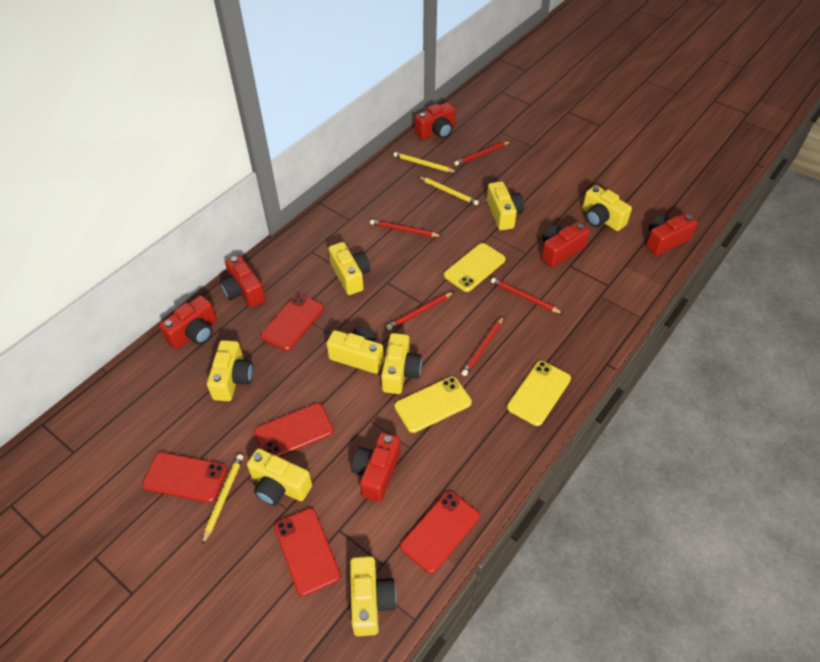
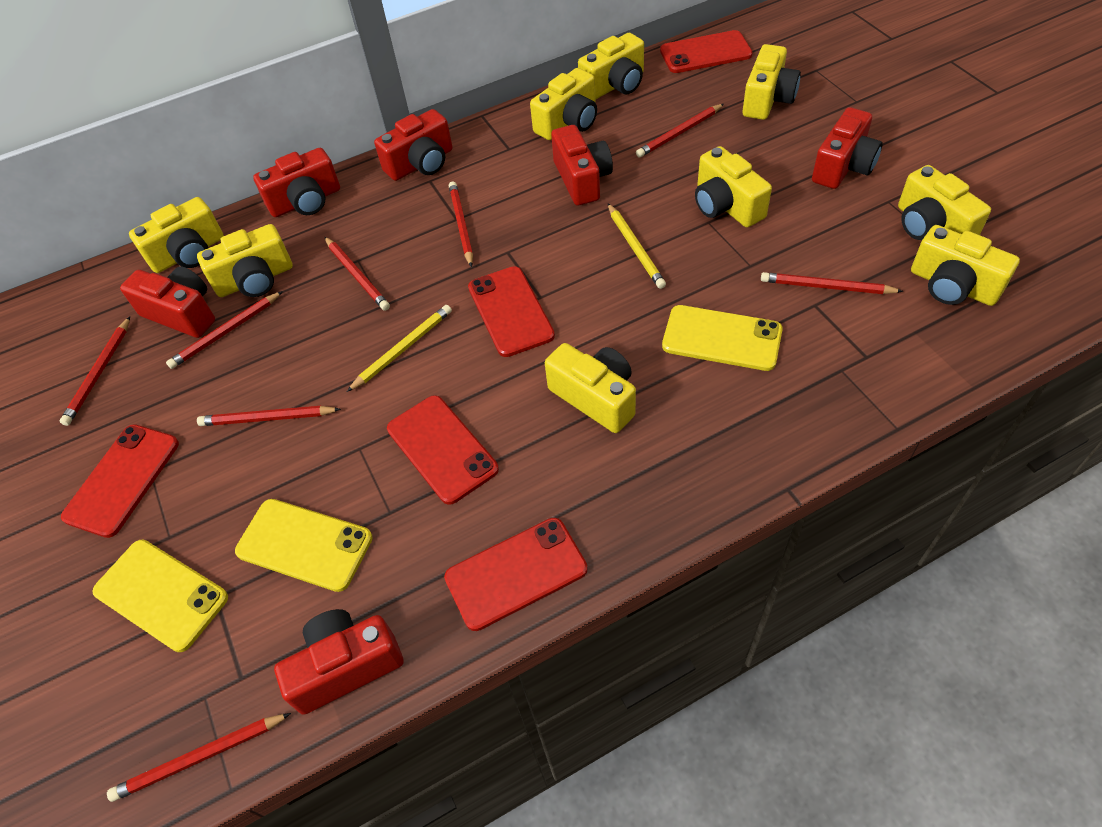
red pencil: [370,219,441,237] [386,292,454,330] [454,141,511,166] [461,316,504,376] [491,278,563,314] = 5 -> [60,317,130,426] [107,713,291,802] [166,291,283,369] [197,406,341,426] [325,237,390,311] [449,181,473,267] [636,104,724,158] [761,272,903,294] = 8
yellow camera: [207,340,253,401] [247,448,312,506] [326,327,384,374] [329,242,370,295] [350,556,397,636] [381,333,422,394] [487,181,524,230] [582,185,632,231] = 8 -> [129,197,224,273] [197,224,293,297] [530,68,597,140] [545,343,636,433] [578,33,644,100] [695,146,772,227] [742,44,801,120] [898,165,991,240] [911,225,1020,306] = 9
yellow pencil: [202,454,243,545] [394,152,457,172] [418,176,479,205] = 3 -> [347,305,452,392] [608,204,666,289] = 2

